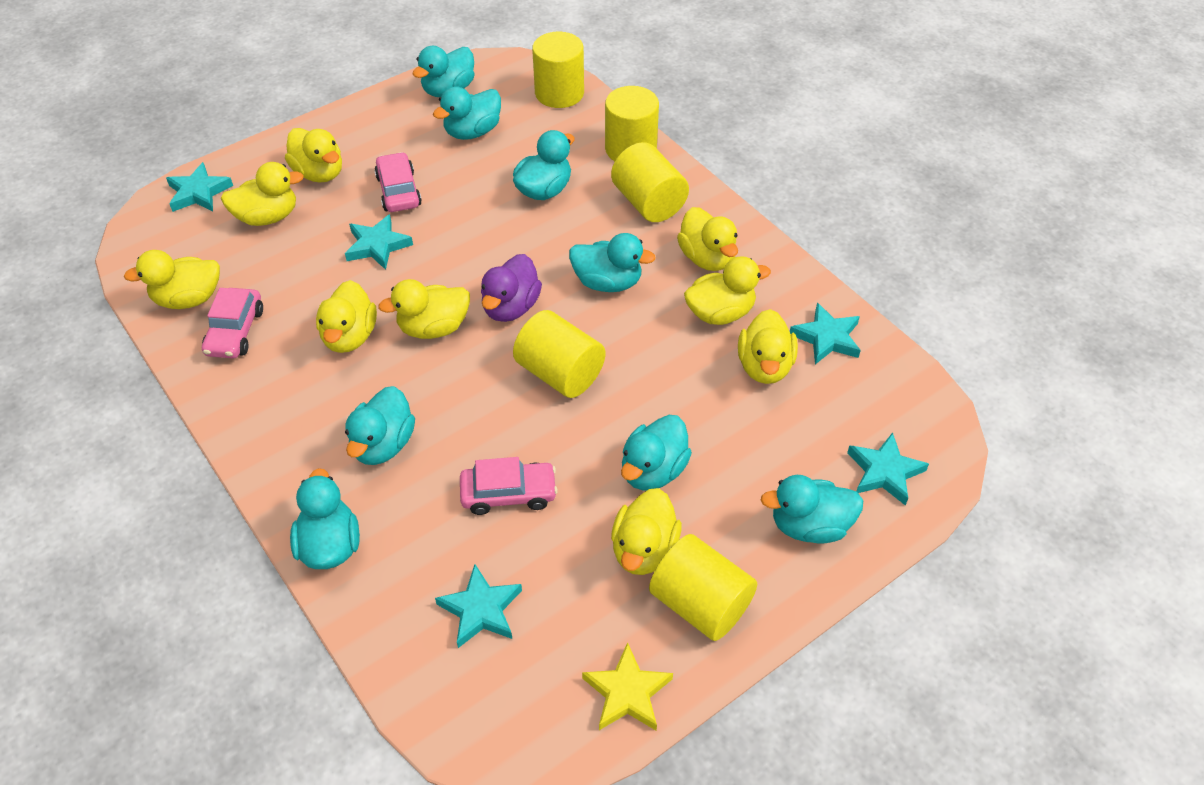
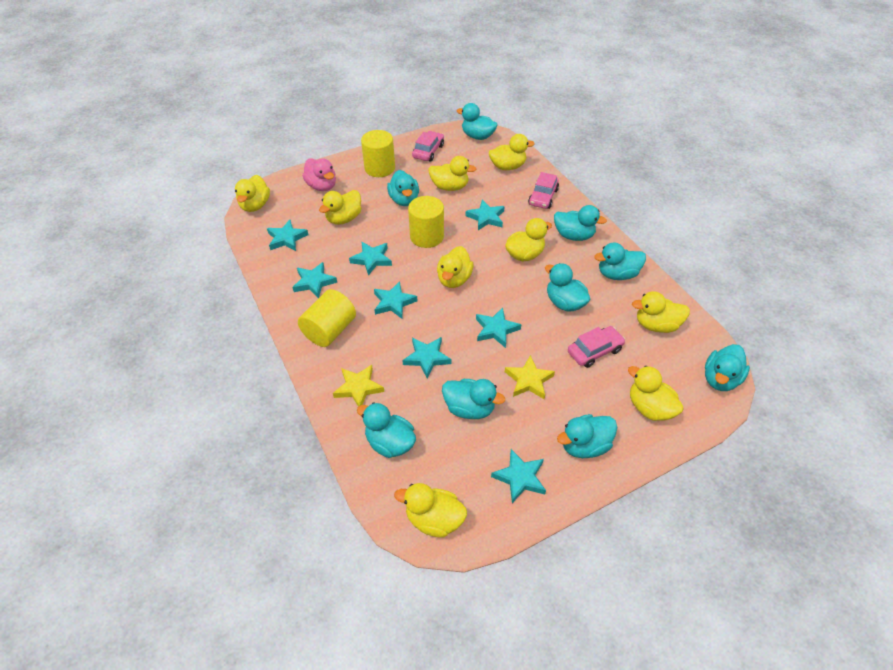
pink duck: none = 0 -> [302,158,336,191] = 1
purple duck: [481,254,542,322] = 1 -> none = 0
turquoise duck: [290,468,360,569] [345,386,415,465] [413,46,475,97] [433,86,501,140] [513,130,575,200] [569,233,656,292] [621,415,692,490] [760,475,864,544] = 8 -> [357,402,416,458] [387,170,419,206] [442,379,505,419] [457,103,498,140] [545,263,591,311] [554,205,607,241] [557,414,617,458] [594,243,646,280] [705,344,750,391] = 9
turquoise star: [166,162,233,212] [345,214,413,270] [435,564,522,648] [790,303,861,364] [847,432,929,506] = 5 -> [267,220,308,251] [292,262,337,298] [349,242,392,276] [374,281,417,319] [402,337,452,379] [466,200,505,230] [476,307,521,348] [491,449,546,503] = 8
yellow cylinder: [513,310,605,398] [532,32,584,108] [605,86,659,161] [611,142,689,222] [649,534,757,641] = 5 -> [298,289,356,347] [361,130,395,177] [408,196,444,248] = 3
yellow star: [582,642,673,730] = 1 -> [333,365,384,407] [505,355,555,399] = 2

